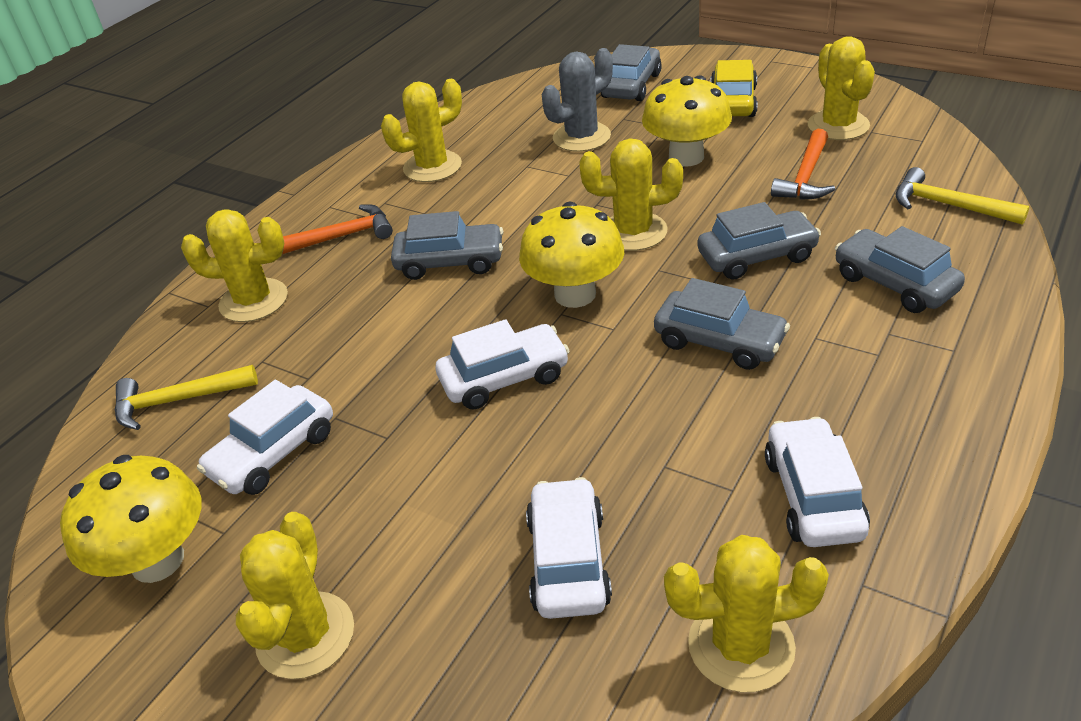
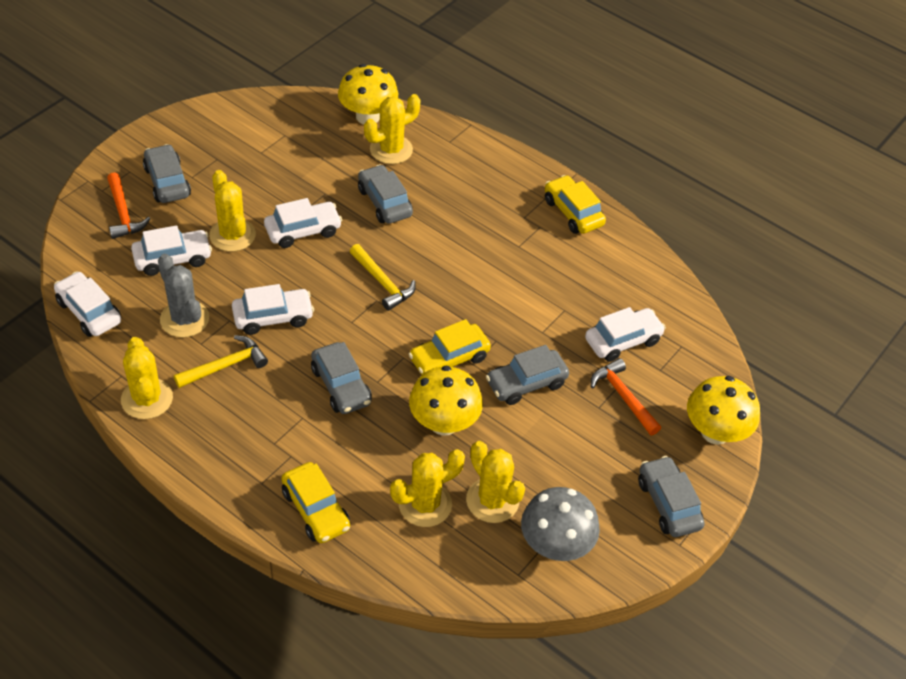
grey mushroom: none = 0 -> [521,487,600,561] = 1
white car: [197,380,333,495] [436,319,570,410] [526,477,612,619] [765,417,870,547] = 4 -> [54,271,121,337] [131,225,212,276] [232,284,314,335] [264,198,342,248] [585,307,666,362] = 5
yellow cactus: [181,209,288,322] [236,512,354,679] [381,79,462,182] [579,138,683,251] [664,535,829,692] [808,36,875,140] = 6 -> [121,337,173,419] [209,170,256,252] [364,94,420,164] [390,449,465,527] [466,441,525,523] = 5
yellow car: [710,60,758,117] = 1 -> [281,462,350,543] [409,319,491,375] [545,175,606,234] = 3

